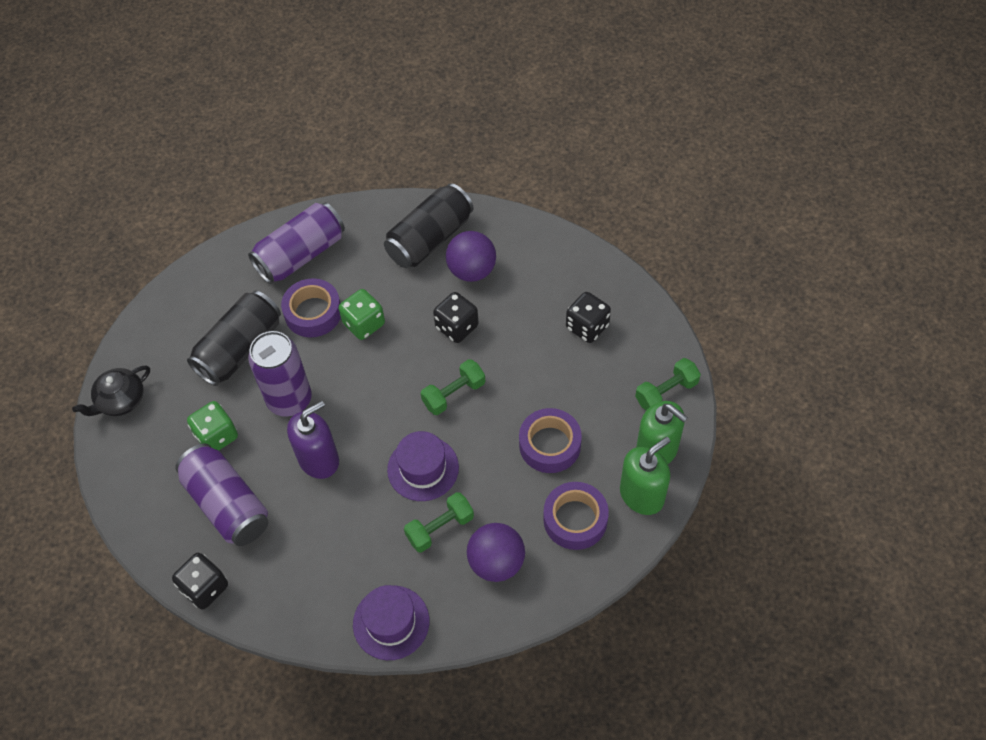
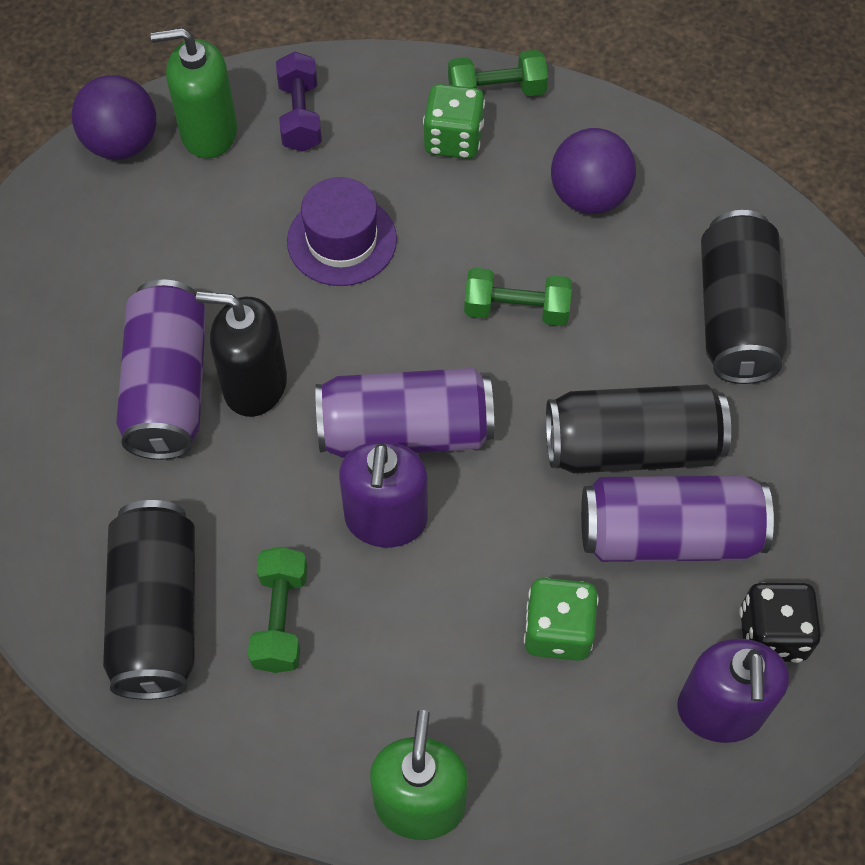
black can: [187,291,281,386] [384,183,473,268] = 2 -> [103,500,195,700] [546,384,731,473] [701,210,787,384] = 3
black dice: [172,553,228,609] [433,292,479,343] [566,292,611,343] = 3 -> [739,582,821,663] = 1
black soap dispenser: none = 0 -> [196,292,287,417] = 1
black teapot: [72,366,150,416] = 1 -> none = 0
purple dumbbell: none = 0 -> [276,51,322,152] = 1
purple hat: [353,585,429,660] [387,431,459,501] = 2 -> [287,177,397,286] = 1
purple soap dispenser: [287,401,339,479] = 1 -> [339,441,428,547] [677,639,789,743] = 2
purple tape: [281,278,341,337] [519,408,582,473] [543,482,609,550] = 3 -> none = 0

